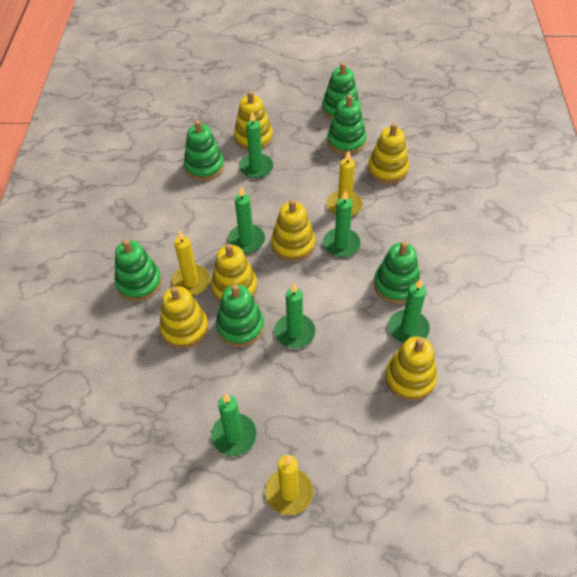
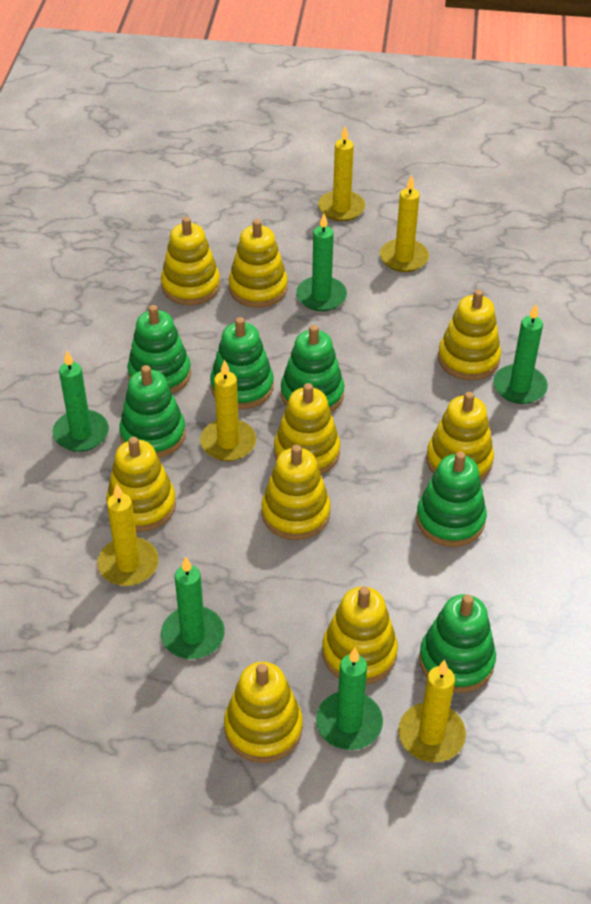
green candle: [211,393,257,456] [228,187,265,253] [239,112,273,178] [274,283,316,348] [323,190,361,257] [388,278,430,343] = 6 -> [53,351,109,452] [161,557,225,659] [296,214,347,311] [316,648,383,750] [494,304,548,404] = 5
yellow candle: [171,230,210,296] [265,455,313,515] [327,150,363,216] = 3 -> [98,483,159,586] [200,360,256,461] [318,126,365,221] [380,175,429,272] [398,660,466,762] = 5
yellow stacking toy: [159,286,208,349] [211,244,257,302] [234,91,273,150] [271,199,315,261] [368,123,409,184] [385,337,437,401] = 6 -> [106,437,176,532] [161,217,220,305] [224,662,303,763] [229,219,288,308] [261,445,331,540] [274,383,340,475] [322,587,398,684] [426,392,494,481] [438,289,501,381] = 9

